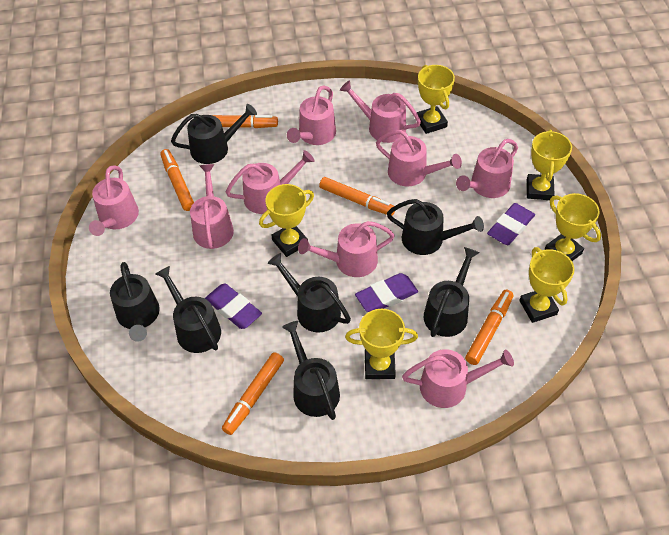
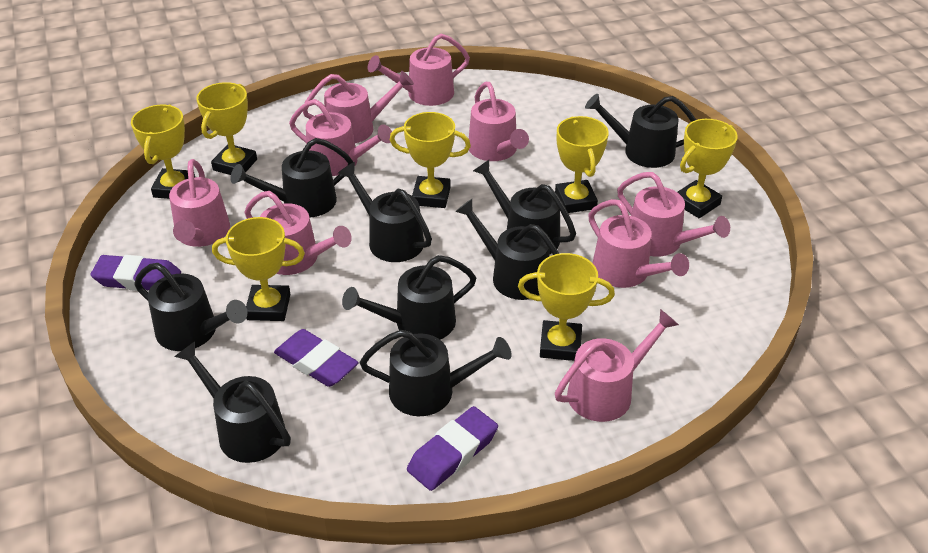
black watering can: [110,262,160,342] [156,266,221,353] [171,104,257,164] [268,253,351,333] [282,321,340,420] [387,199,484,255] [423,247,479,337] = 7 -> [134,263,248,351] [174,341,291,463] [230,138,353,217] [338,162,432,262] [342,255,476,339] [360,330,512,416] [455,199,559,300] [473,160,576,255] [585,94,696,168] = 9
orange marker: [160,149,194,211] [212,115,278,128] [222,352,284,435] [319,177,395,216] [465,290,513,365] = 5 -> none = 0
yellow trophy: [259,184,314,257] [345,309,418,379] [416,65,455,134] [519,247,574,323] [527,130,572,200] [544,193,601,261] = 6 -> [131,105,195,199] [196,82,257,175] [212,217,305,321] [390,112,471,208] [518,253,615,361] [555,116,609,213] [677,119,738,218] = 7

